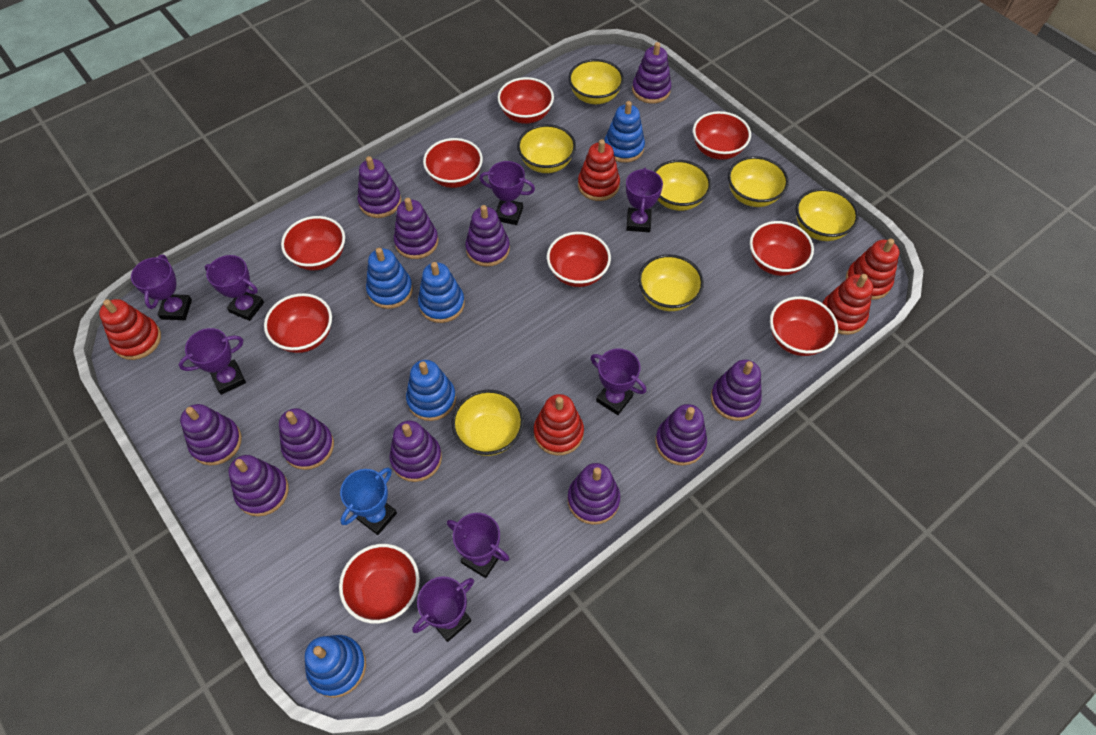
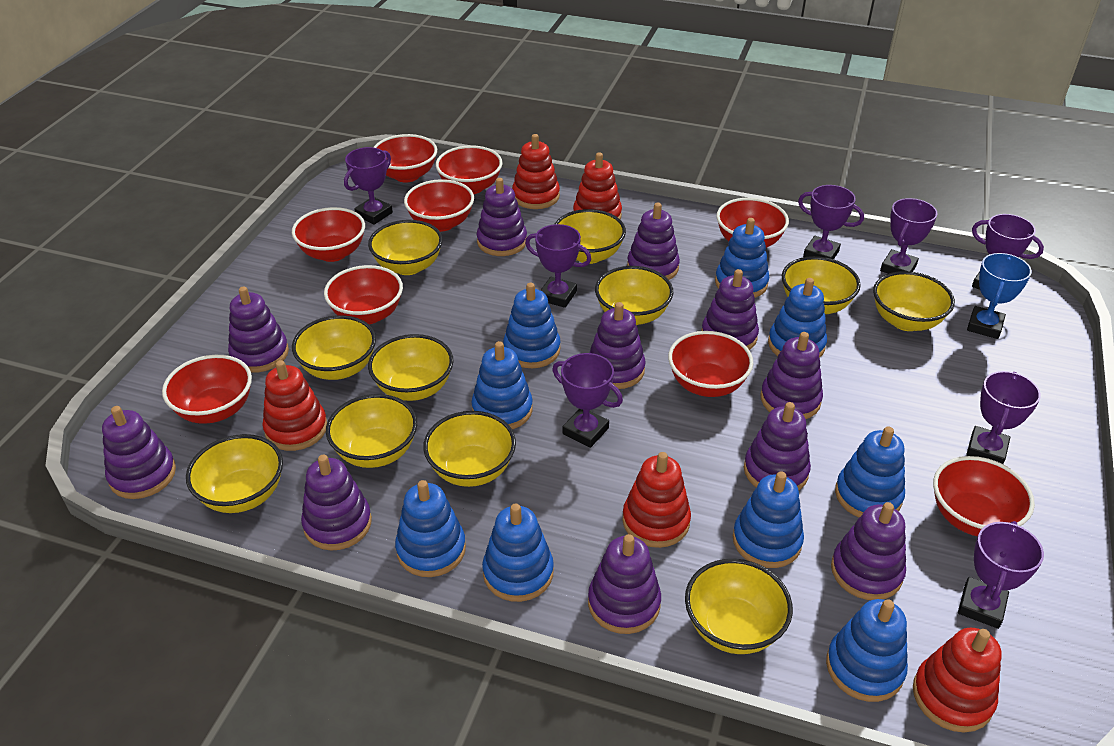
blue stacking toy: [305,635,366,698] [366,248,413,309] [406,360,456,421] [418,262,465,323] [604,101,645,163] = 5 -> [395,480,466,577] [471,341,533,429] [482,503,554,602] [503,283,560,368] [715,218,769,298] [733,471,804,568] [768,278,827,358] [826,599,908,702] [835,426,905,518] = 9
yellow bowl: [452,390,524,456] [517,124,576,173] [568,59,624,104] [638,254,704,311] [654,160,711,211] [728,156,789,207] [796,188,859,241] = 7 -> [186,434,283,513] [292,315,376,380] [326,394,417,468] [368,220,443,275] [368,334,453,401] [423,411,516,487] [555,209,626,264] [595,266,673,325] [685,559,793,654] [782,256,861,314] [873,271,955,331] = 11

